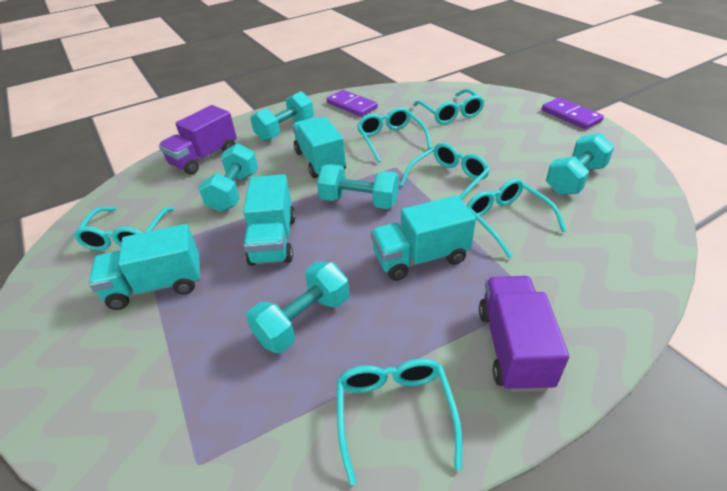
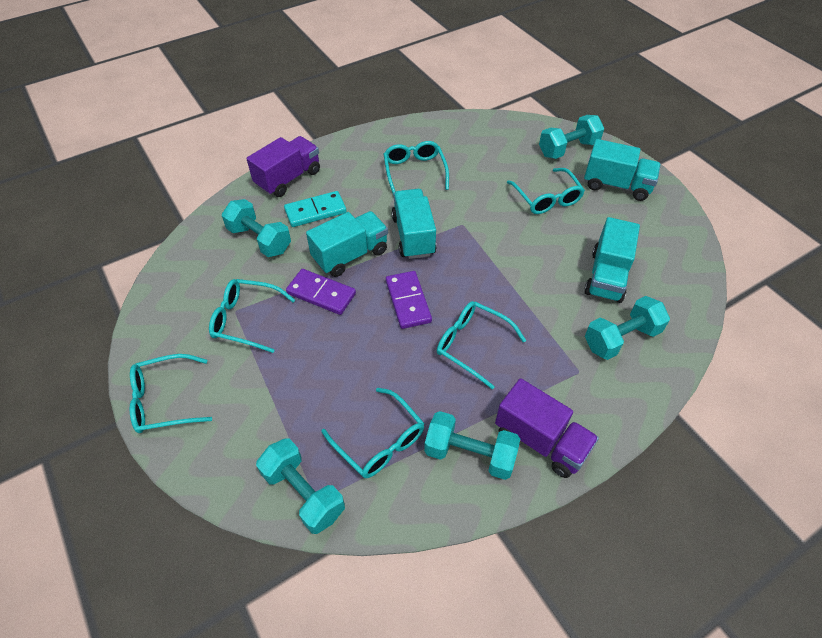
turquoise domino: none = 0 -> [284,191,346,227] = 1

